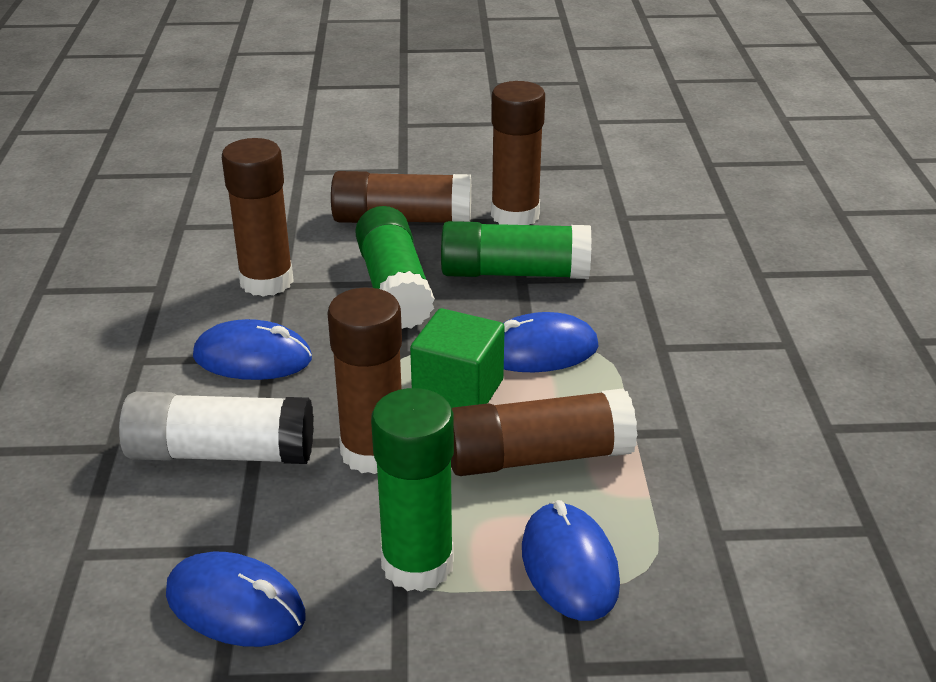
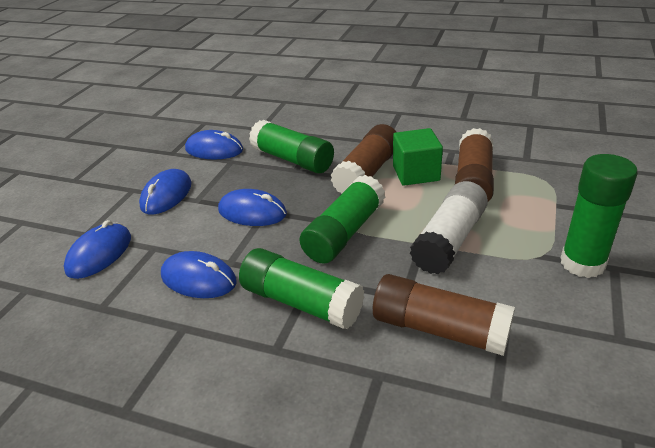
blue mouse: [166,552,306,647] [193,319,312,380] [503,312,599,372] [522,500,620,621] = 4 -> [64,220,131,279] [139,169,192,215] [161,251,237,298] [185,130,243,159] [218,189,287,226] = 5
brown glue stick: [222,138,294,297] [328,288,402,474] [331,171,471,223] [451,388,638,476] [491,81,545,225] = 5 -> [331,124,396,194] [373,274,515,356] [455,128,494,202] = 3
green glue stick: [355,206,435,329] [371,388,454,592] [441,221,592,279] = 3 -> [239,248,364,329] [249,120,334,173] [299,175,385,264] [561,154,638,278] = 4

